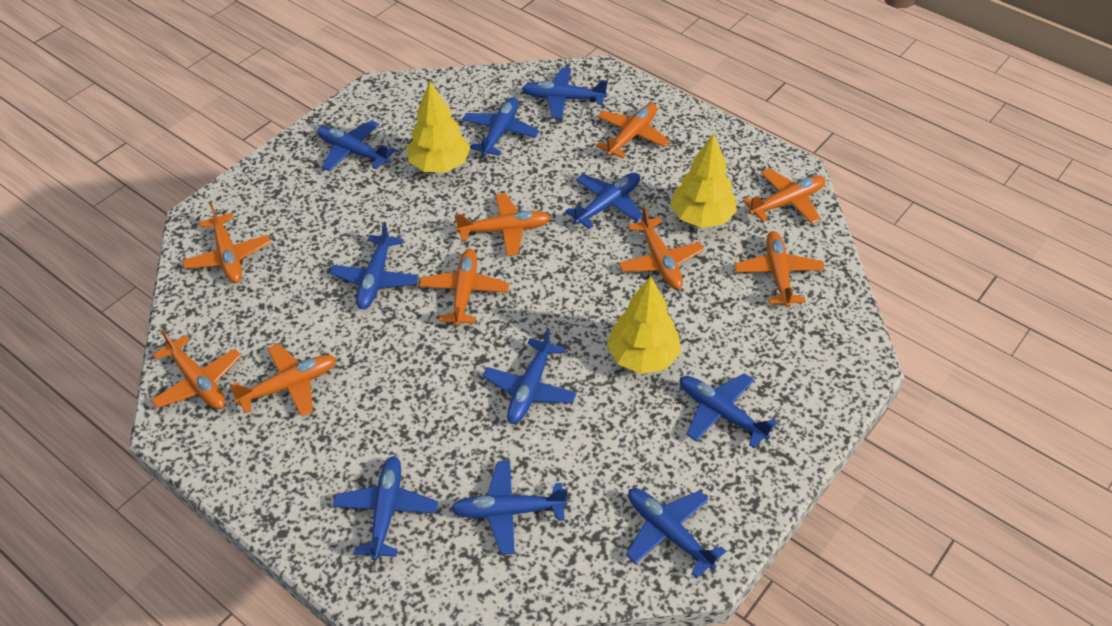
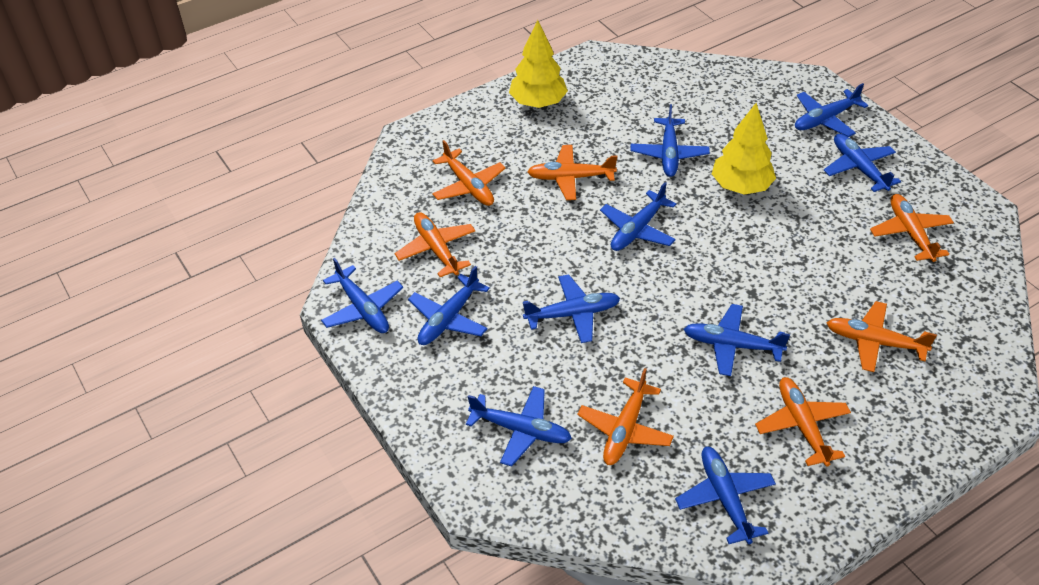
orange plane: [151,330,241,409] [182,202,271,283] [230,344,337,417] [419,249,509,327] [455,193,551,256] [596,103,670,159] [619,206,704,289] [735,231,824,308] [743,168,826,224] = 9 -> [394,212,475,277] [432,140,506,206] [527,145,618,200] [577,368,674,465] [755,377,851,466] [827,301,937,372] [870,194,954,262] = 7
yellow tree: [407,81,470,172] [607,276,681,374] [670,133,737,228] = 3 -> [509,20,568,108] [712,103,776,195] = 2

